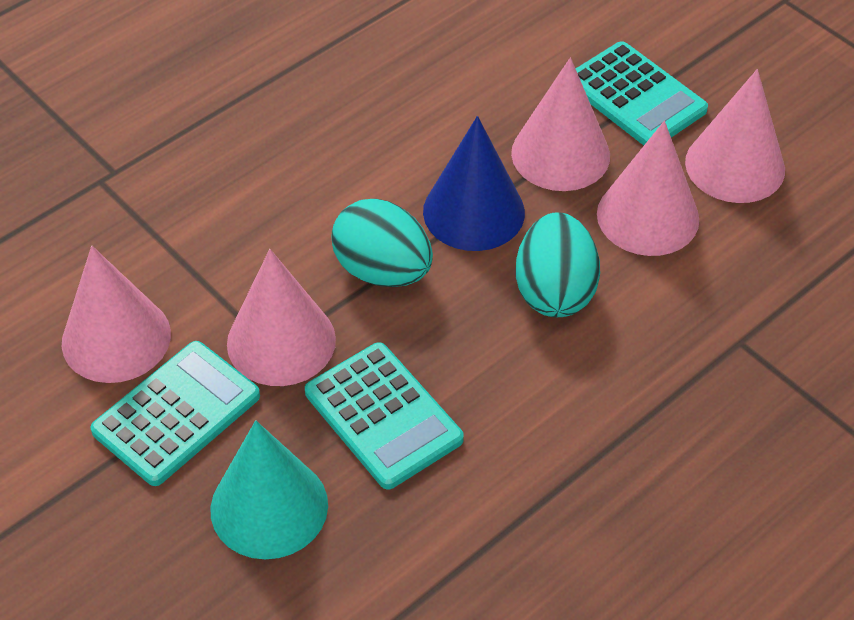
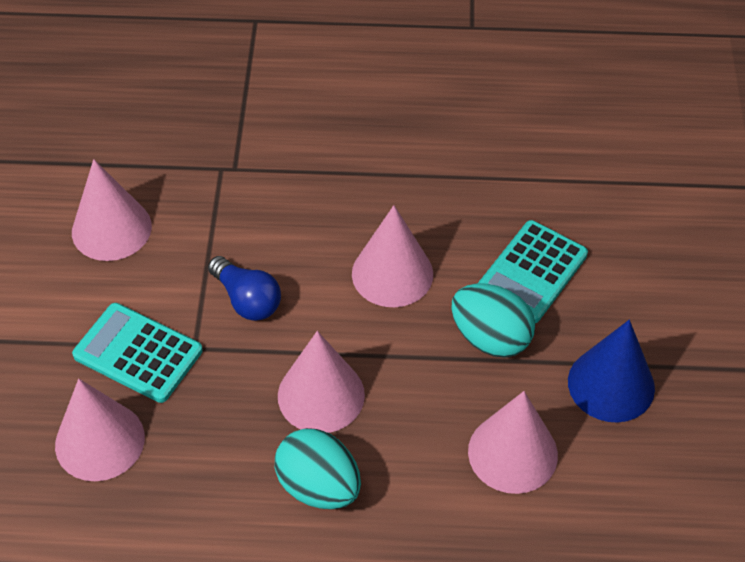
blue light bulb: none = 0 -> [208,256,281,321] = 1
turquoise calculator: [91,341,260,486] [305,342,464,489] [576,41,708,145] = 3 -> [72,303,203,403] [478,220,588,323] = 2
turquoise cone: [210,420,328,559] = 1 -> none = 0

